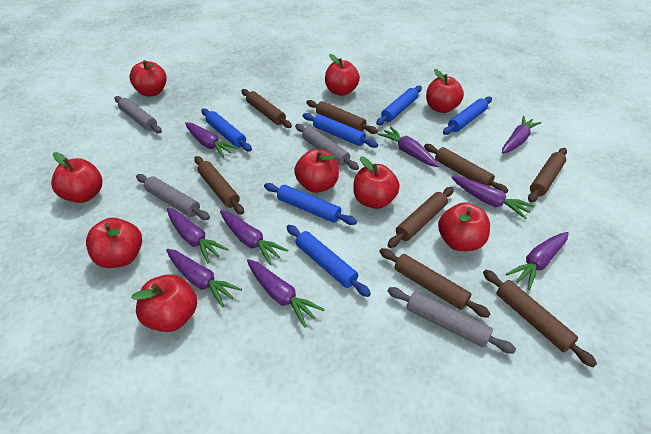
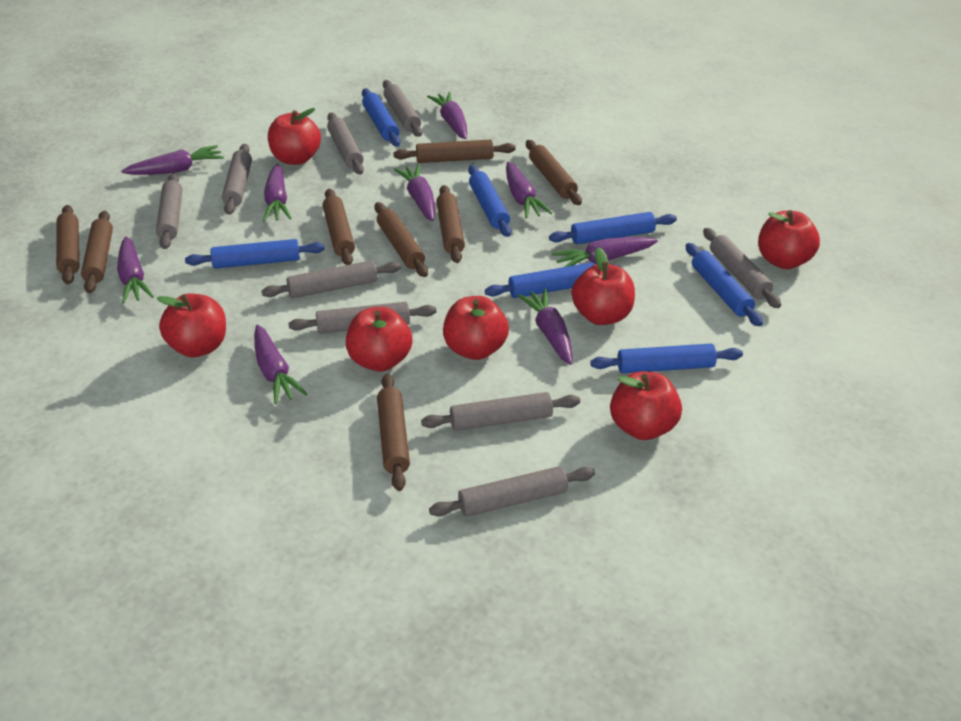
blue rolling pin: [201,108,252,151] [264,183,357,225] [287,225,371,297] [303,113,378,148] [376,86,422,125] [443,96,492,135] = 6 -> [185,239,325,269] [362,88,401,146] [468,165,511,237] [485,262,620,298] [549,212,677,244] [590,344,743,373] [686,243,763,326] = 7
grey rolling pin: [115,96,162,133] [136,174,210,220] [295,124,359,170] [388,287,516,354] = 4 -> [156,173,183,249] [222,144,252,215] [262,260,401,298] [288,302,436,334] [327,113,364,174] [383,80,422,137] [421,392,580,431] [429,466,595,517] [703,228,781,308] = 9
red apple: [51,152,103,203] [86,218,142,268] [129,60,167,96] [131,275,197,332] [294,149,339,193] [325,54,360,96] [353,156,400,209] [426,69,464,113] [438,203,490,251] = 9 -> [157,294,226,357] [268,108,321,165] [346,307,412,371] [443,296,509,360] [572,247,635,325] [610,371,682,440] [758,210,820,269] = 7

